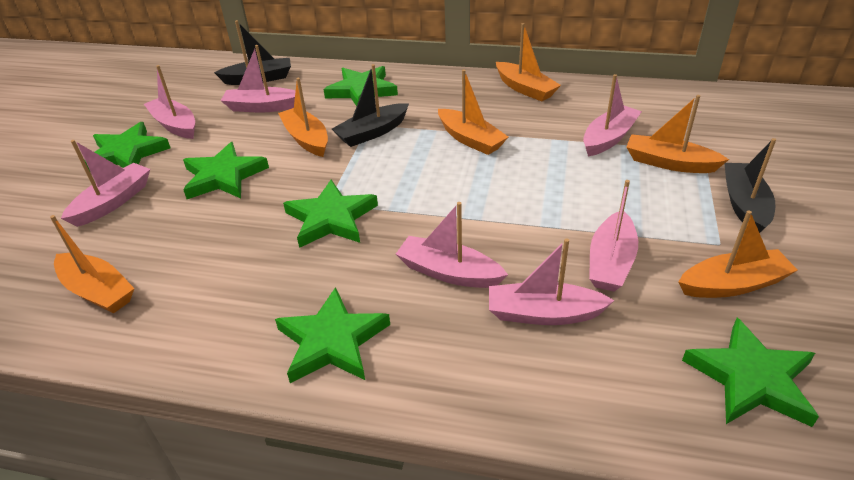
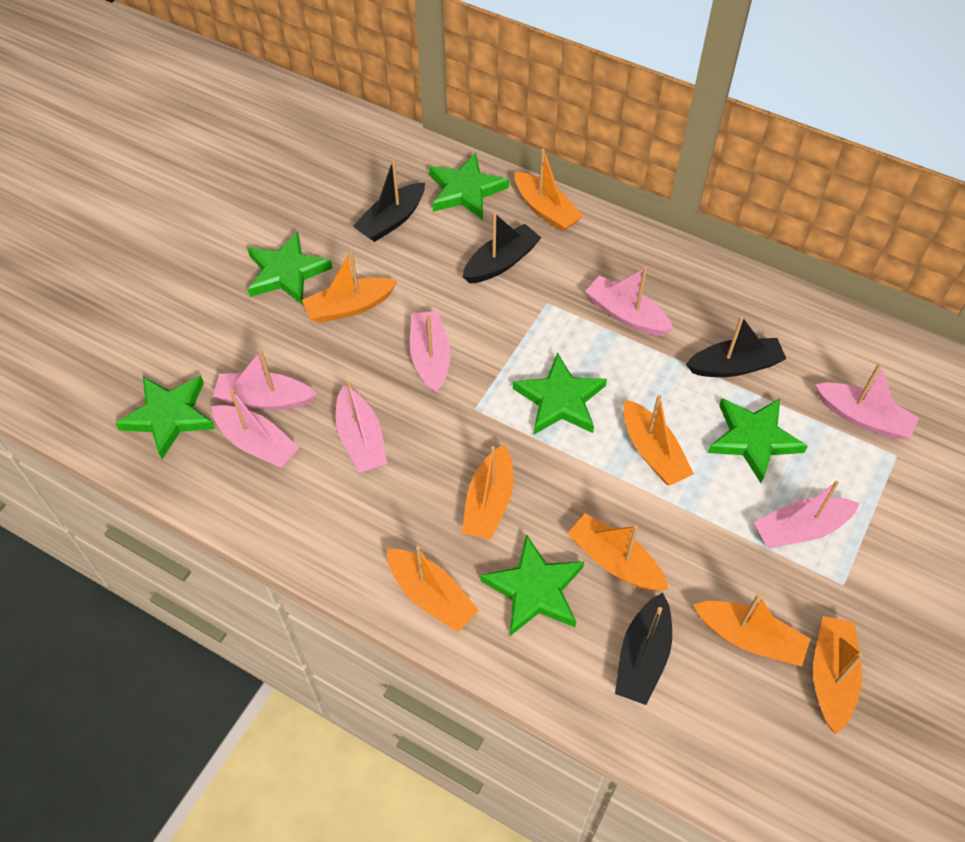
black boat: [214,20,291,85] [332,64,409,147] [724,138,776,233] = 3 -> [353,159,425,242] [463,213,541,283] [615,593,672,705] [686,316,786,377] = 4
orange boat: [50,215,135,313] [278,78,328,157] [438,70,508,155] [496,23,561,102] [626,95,729,173] [678,210,798,298] = 6 -> [302,250,397,323] [387,546,479,632] [462,444,513,540] [514,149,583,232] [567,514,669,591] [623,395,694,486] [693,594,811,666] [813,616,863,734] = 8

